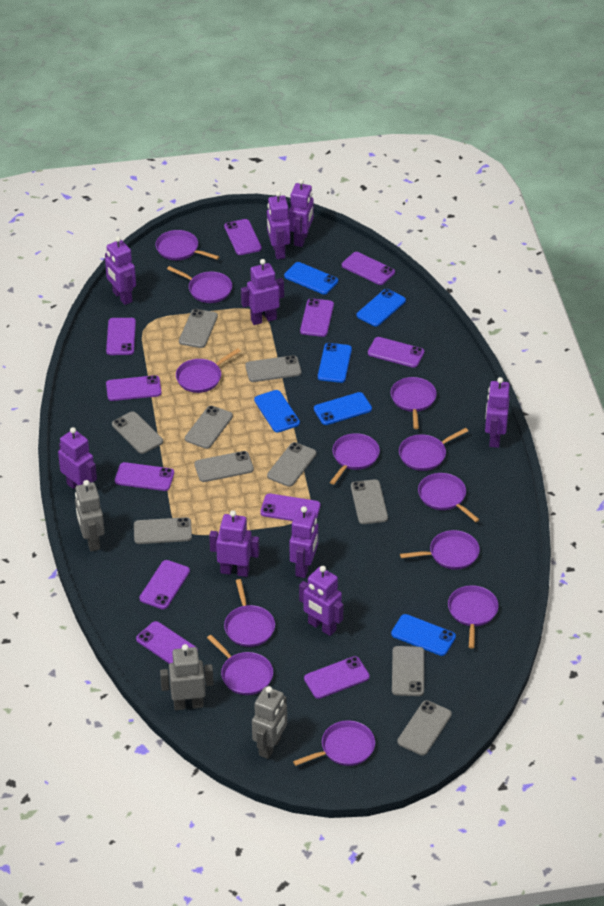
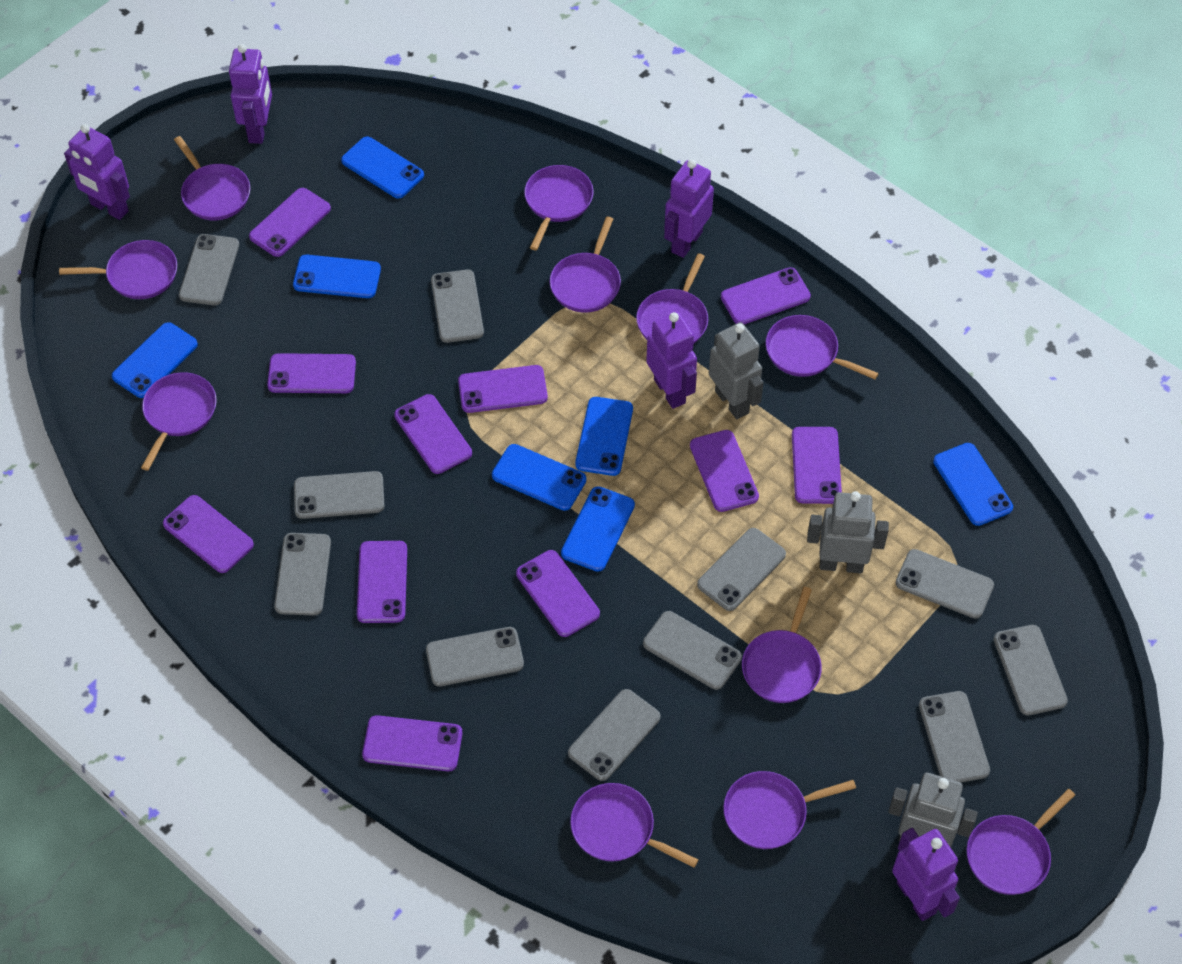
blue phone: [254,390,300,433] [284,262,338,295] [314,392,372,425] [318,343,352,383] [357,289,406,327] [391,614,456,656] = 6 -> [112,322,198,398] [293,255,381,298] [341,137,424,198] [492,444,586,511] [561,486,635,572] [575,397,633,476] [933,443,1013,526] = 7
grey phone: [112,412,163,454] [134,517,192,544] [179,309,218,348] [185,406,233,449] [194,451,254,482] [245,355,301,382] [267,442,316,487] [351,479,388,524] [392,646,424,696] [397,700,452,756] = 10 -> [179,234,239,305] [274,533,331,616] [294,471,384,519] [426,627,524,686] [431,270,484,343] [568,689,660,781] [643,611,742,690] [697,528,786,611] [896,549,994,619] [919,691,990,783] [994,625,1068,715] = 11
purple pan: [155,230,219,260] [167,266,232,303] [176,348,241,393] [207,635,273,695] [224,579,275,647] [293,720,375,766] [330,433,380,484] [391,377,437,429] [399,428,468,471] [400,530,480,570] [418,473,480,522] [448,585,499,649] = 12 -> [59,240,177,299] [141,372,217,471] [174,136,250,220] [524,165,594,250] [550,216,621,313] [570,783,698,867] [636,253,708,344] [723,771,856,849] [742,587,822,703] [766,315,879,379] [966,789,1075,895] = 11
purple robot: [58,427,97,489] [105,236,136,305] [209,510,259,577] [241,259,284,325] [267,191,290,259] [289,179,314,247] [290,506,318,578] [299,566,343,636] [485,377,510,448] = 9 -> [64,124,130,220] [229,44,272,144] [646,312,697,409] [664,159,714,258] [892,828,960,921] = 5

